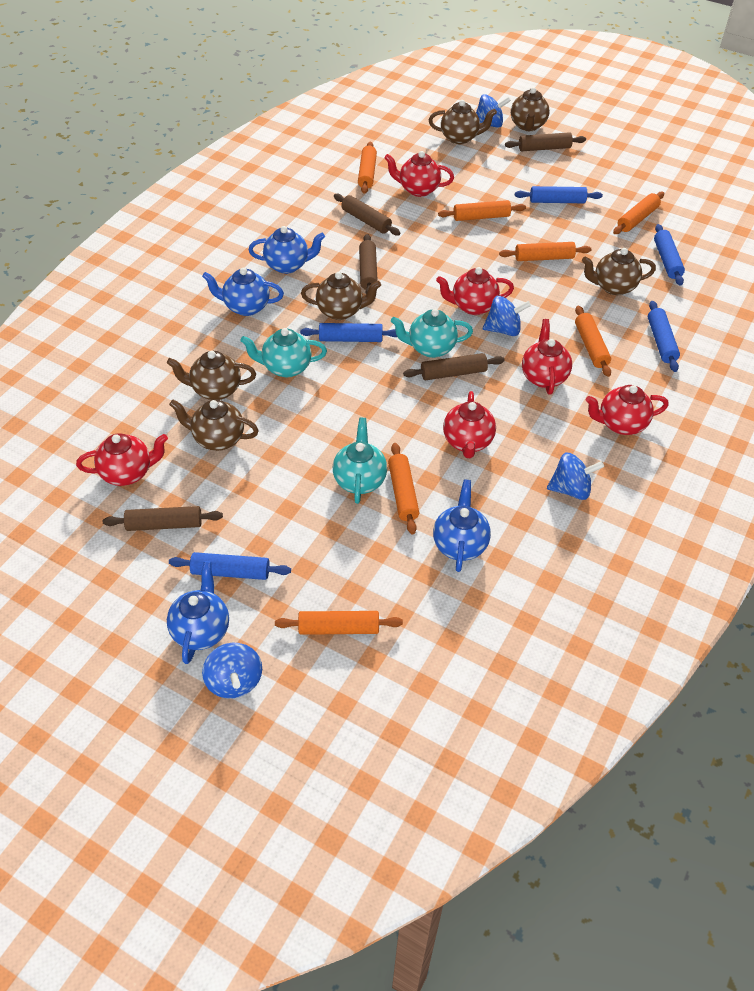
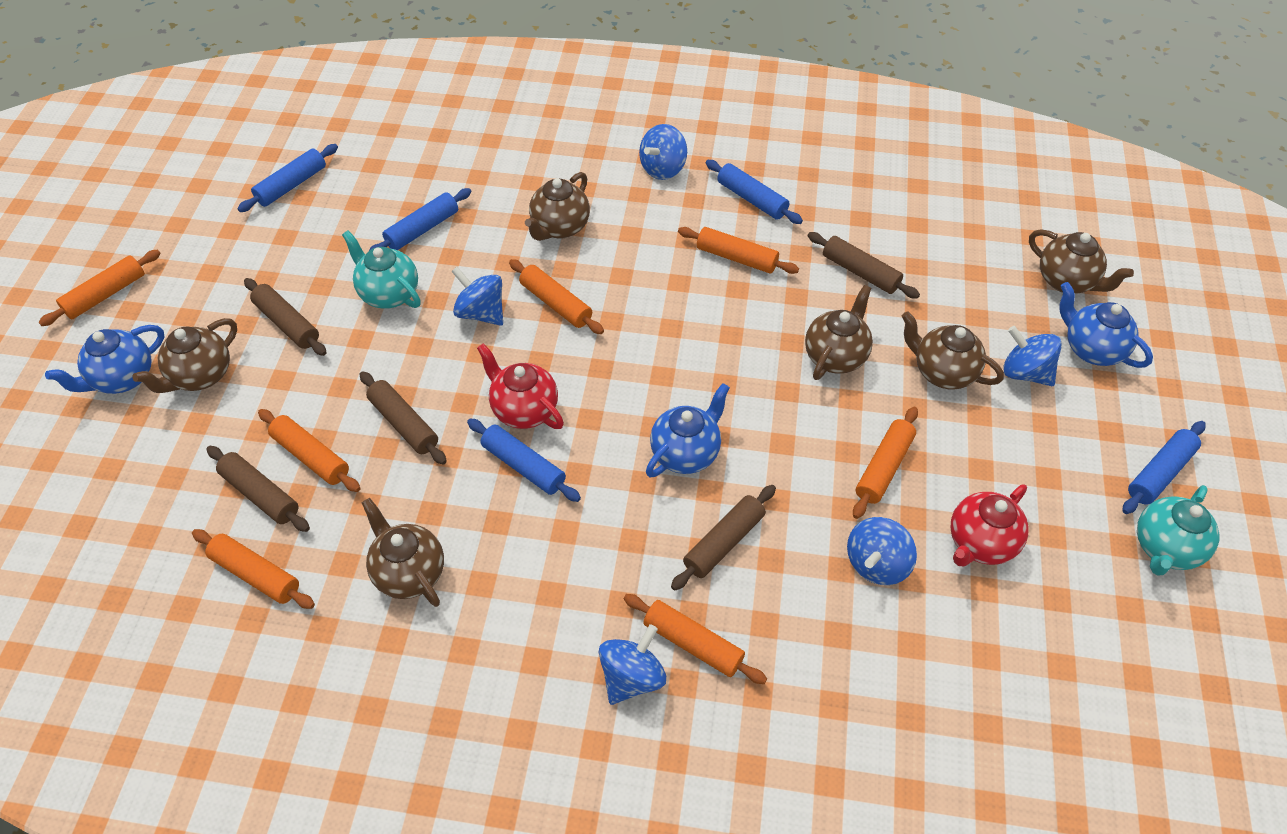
blue spinning top: [202,643,262,699] [476,94,511,128] [483,296,531,336] [547,453,604,500] = 4 -> [451,267,503,326] [599,624,666,705] [639,124,687,180] [847,517,917,585] [1003,326,1062,386] = 5
blue teapot: [167,561,229,664] [202,268,284,316] [248,226,325,274] [433,479,491,572] = 4 -> [45,325,165,394] [646,383,730,477] [1060,282,1153,368] = 3
red teapot: [76,433,168,486] [384,151,454,197] [436,267,514,315] [443,391,496,458] [522,319,572,394] [586,385,668,435] = 6 -> [477,343,564,429] [951,484,1028,566] = 2
turquoise teapot: [240,328,327,377] [333,418,387,504] [391,309,473,358] = 3 -> [342,231,421,309] [1137,485,1220,576] = 2

